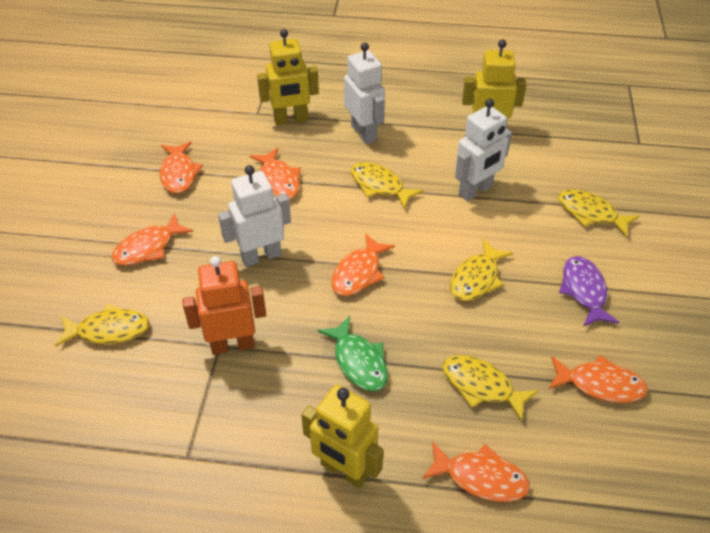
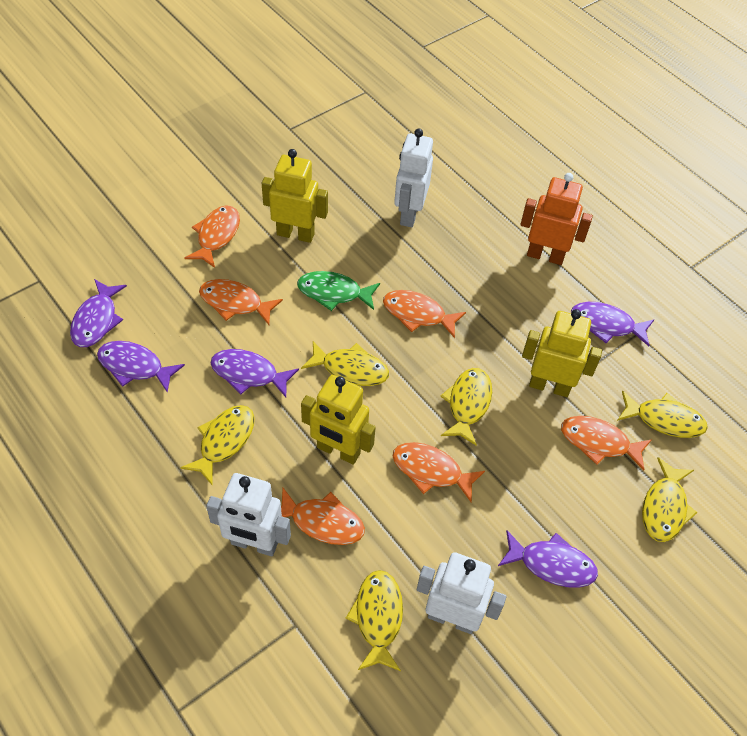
purple fish: [559,256,619,327] = 1 -> [70,279,127,347] [97,341,185,393] [210,349,299,397] [498,530,598,588] [571,302,654,346] = 5
yellow fish: [55,304,150,347] [351,162,423,209] [442,355,538,421] [450,239,513,301] [558,189,639,237] = 5 -> [180,405,254,485] [301,341,389,386] [346,570,403,671] [440,368,492,446] [617,391,708,438] [642,457,697,542] = 6

